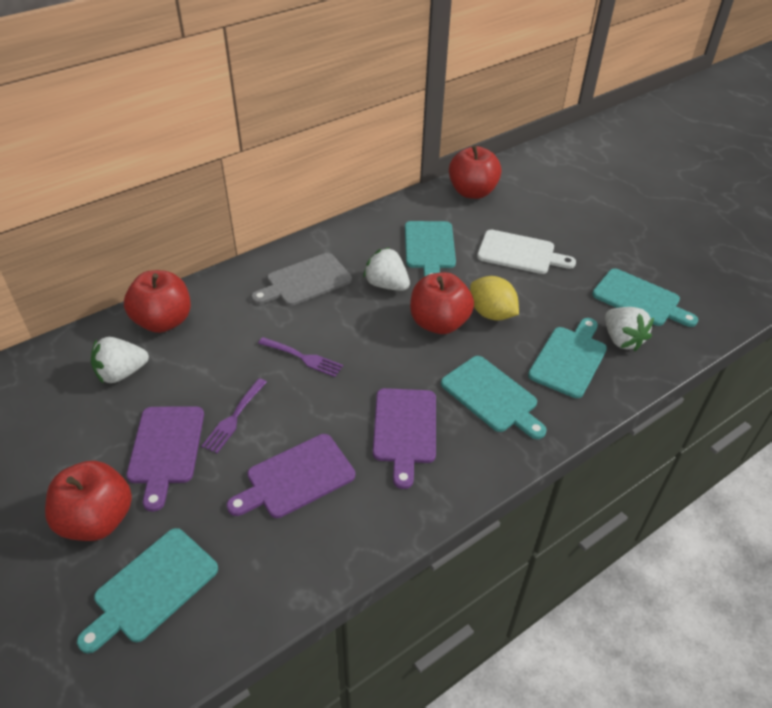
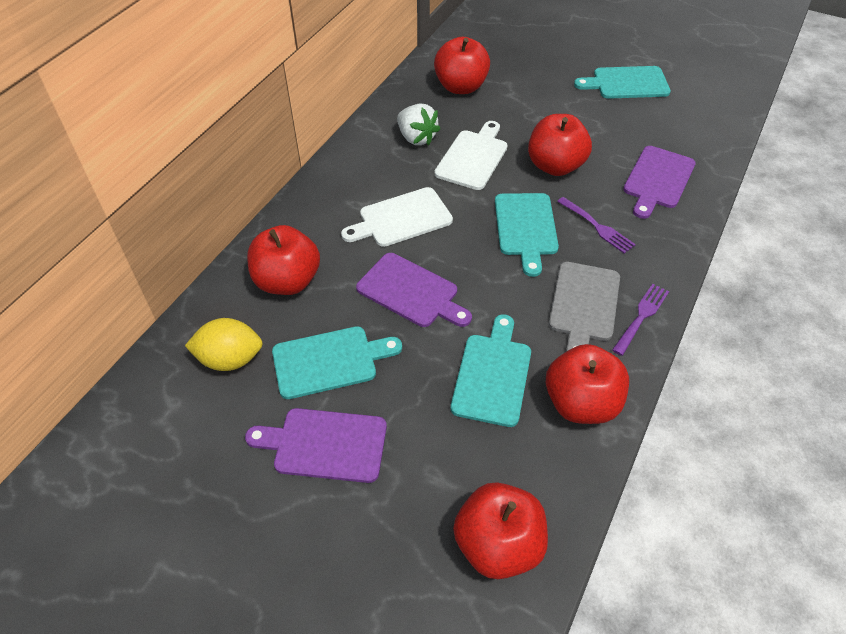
red apple: [45,461,132,541] [124,270,191,333] [410,272,474,334] [449,145,502,199] = 4 -> [247,225,320,295] [434,37,490,94] [453,482,548,579] [528,114,592,176] [546,344,629,424] = 5
turquoise cutting board: [77,528,218,653] [405,221,456,277] [441,356,547,439] [528,318,607,398] [592,268,698,327] = 5 -> [272,326,402,399] [451,314,531,427] [495,193,559,277] [574,66,671,99] = 4
white cutting board: [477,230,576,274] = 1 -> [341,187,453,247] [434,121,508,190] = 2
white strawberry: [91,337,149,384] [363,247,410,291] [605,307,654,351] = 3 -> [397,104,440,145] = 1

